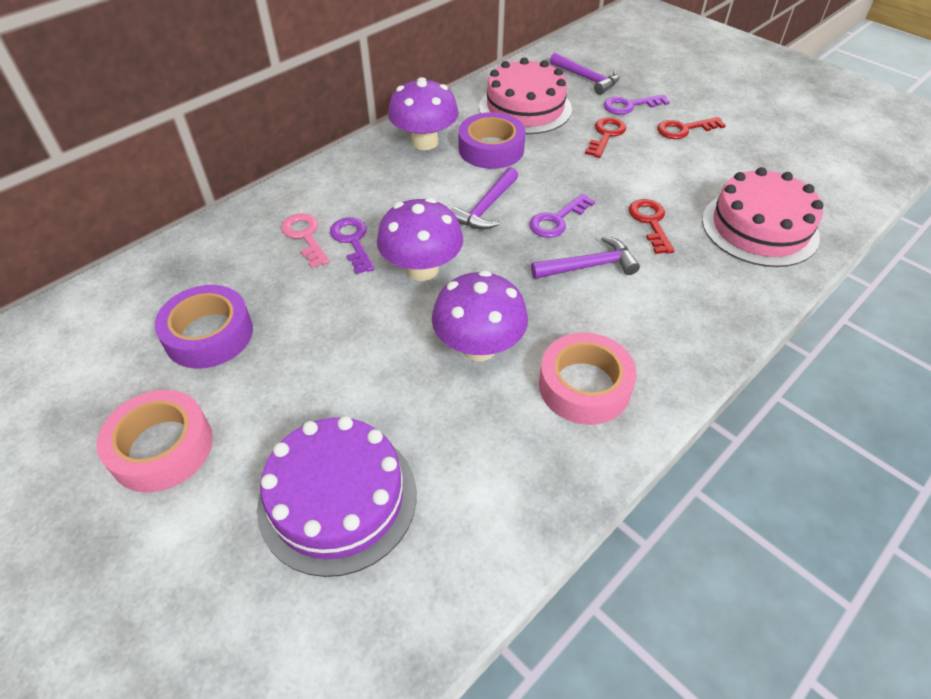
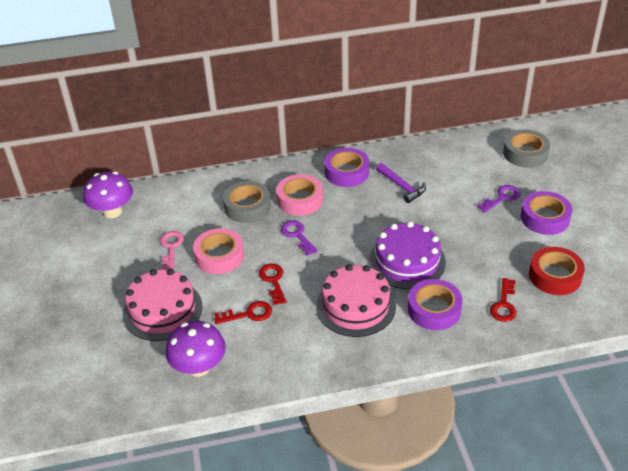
grey tape: none = 0 -> [223,181,271,223] [503,129,550,168] = 2
purple hammer: [451,167,518,230] [531,236,640,279] [550,52,620,95] = 3 -> [376,163,426,203] = 1
purple key: [330,217,375,274] [529,193,595,238] [604,94,670,115] = 3 -> [281,220,318,256] [477,185,521,212] = 2
purple mushroom: [377,198,463,281] [388,77,459,150] [432,271,528,361] = 3 -> [83,171,133,218] [165,321,226,377] = 2
purple tape: [155,285,253,369] [458,112,526,169] = 2 -> [324,148,369,187] [408,279,463,330] [521,191,572,235] = 3
red tape: none = 0 -> [529,247,585,295] = 1

